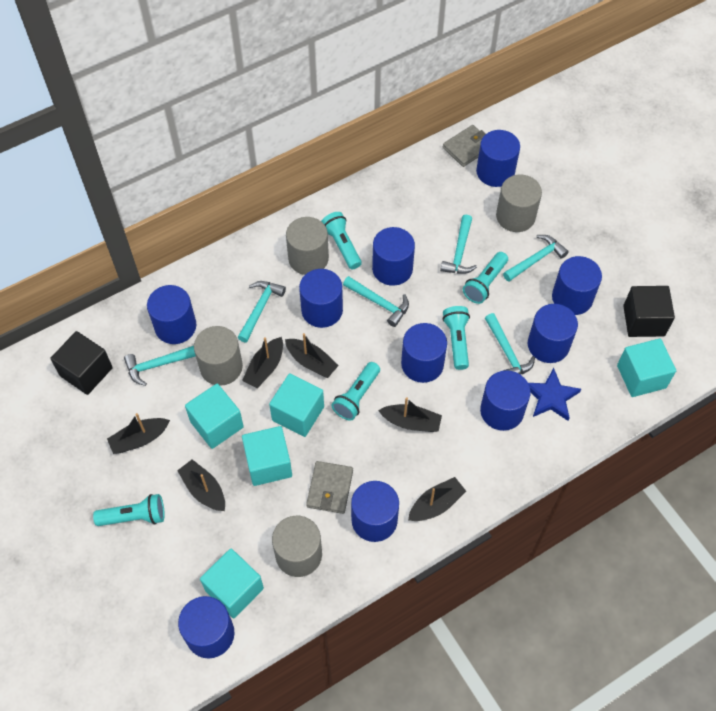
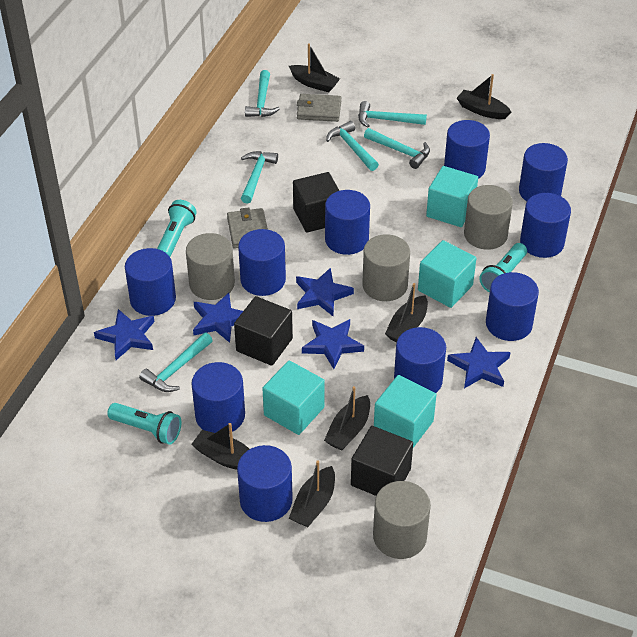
black cube: [50,331,113,395] [623,286,675,337] = 2 -> [234,296,293,366] [293,172,340,233] [351,426,413,496] = 3
blue star: [528,368,581,421] = 1 -> [94,309,154,360] [193,293,243,343] [296,268,354,316] [302,319,364,369] [447,337,510,388] = 5
turquoise cube: [185,383,244,449] [200,548,264,618] [242,426,292,486] [269,373,324,437] [617,338,676,397] = 5 -> [262,361,325,435] [374,375,436,448] [418,240,476,308] [426,166,478,227] = 4
turquoise flashlight: [93,494,165,526] [321,212,362,269] [331,362,380,421] [442,306,470,370] [463,252,508,304] = 5 -> [107,403,181,445] [157,200,197,257] [479,243,527,293] = 3

